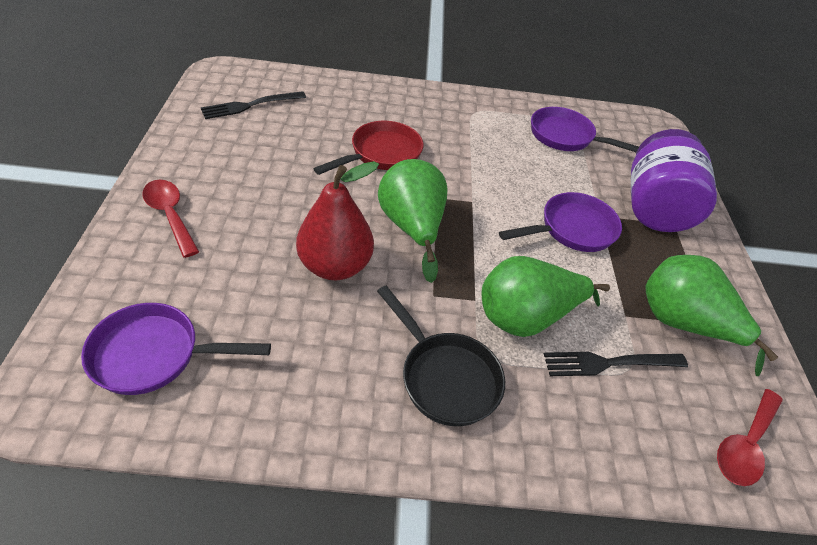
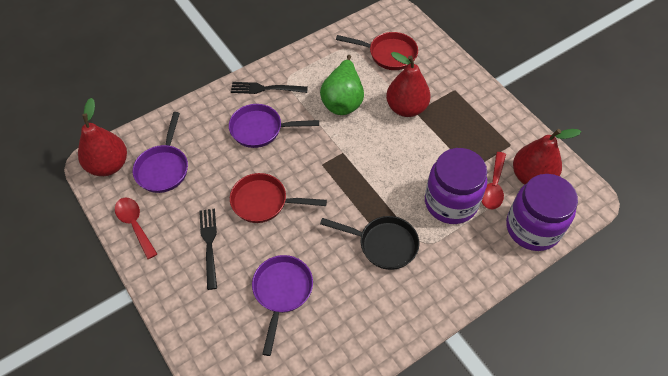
green pear: [378,159,448,283] [482,256,610,337] [645,255,778,376] = 3 -> [320,55,364,115] = 1
purple jar: [631,129,717,232] = 1 -> [425,148,487,224] [506,174,578,251] = 2
red pan: [313,121,423,175] = 1 -> [230,173,327,223] [336,32,418,70] = 2
red pear: [296,161,379,280] = 1 -> [78,98,127,176] [386,52,431,117] [513,129,581,185] = 3

